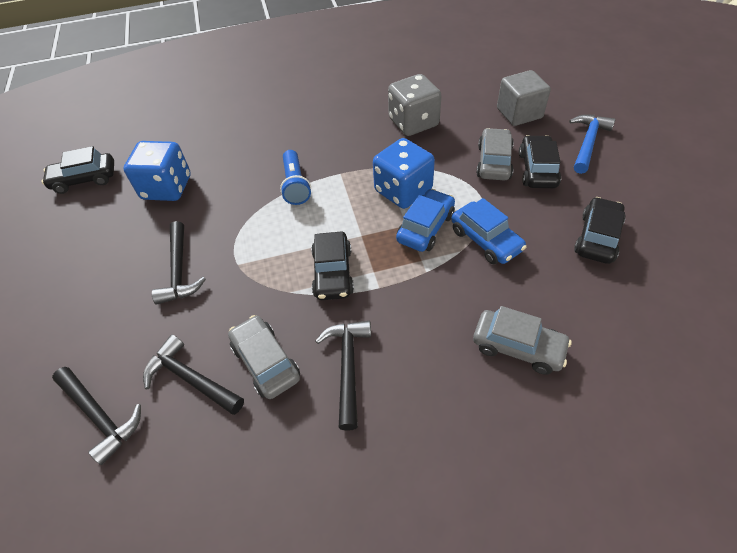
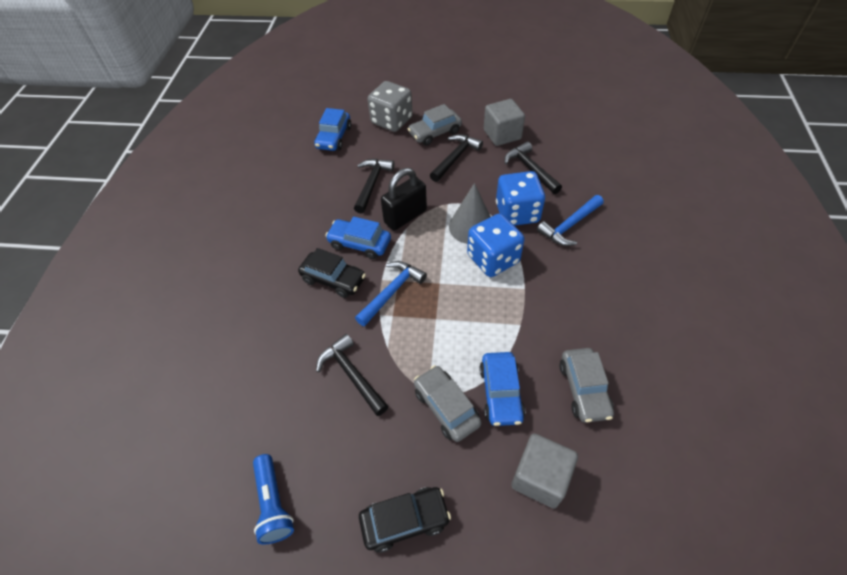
black car: [42,146,114,194] [311,232,354,300] [519,135,561,188] [574,197,626,264] = 4 -> [298,248,366,298] [359,487,451,553] = 2
black padlock: none = 0 -> [381,168,427,230] = 1
blue car: [396,189,455,252] [451,198,527,264] = 2 -> [314,108,351,151] [325,217,391,259] [479,352,525,426] = 3
blue hammer: [569,114,616,174] = 1 -> [355,261,427,326] [537,195,604,246] = 2
grey cone: none = 0 -> [449,183,491,244] = 1
grey cube: [497,70,551,126] = 1 -> [484,99,525,146] [511,433,578,508] = 2

